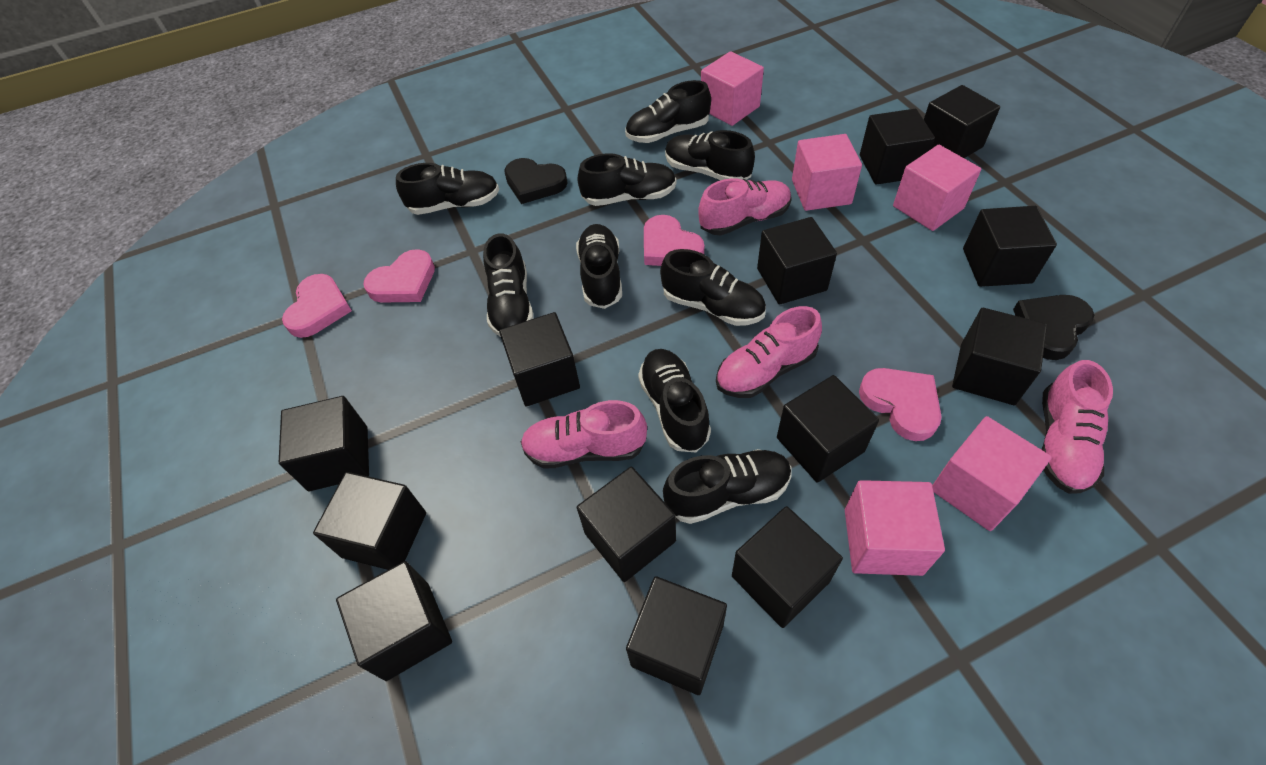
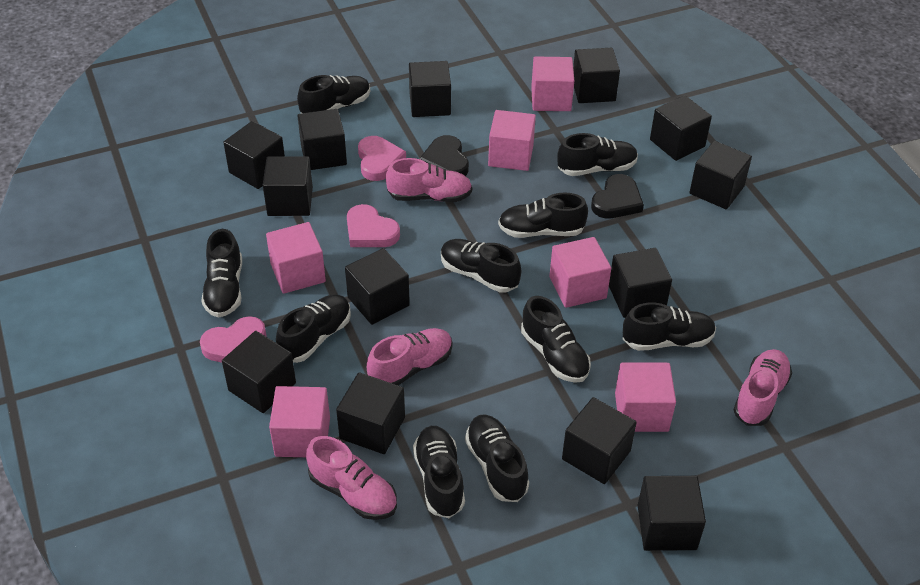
black shoe: [396,163,499,215] [483,233,533,337] [576,224,622,309] [577,153,677,206] [625,80,711,143] [638,349,711,452] [660,249,766,326] [663,449,792,524] [665,130,755,180] = 9 -> [201,229,242,318] [276,294,351,363] [297,75,370,114] [413,426,465,518] [441,239,521,293] [465,414,529,502] [498,193,588,238] [521,296,591,383] [558,133,638,176] [623,302,716,351] = 10
pink cube: [701,51,764,126] [792,134,862,211] [845,480,945,576] [893,145,981,231] [932,416,1052,531] = 5 -> [266,222,326,294] [269,386,330,457] [488,110,536,171] [531,57,574,111] [550,237,611,308] [615,362,676,432] = 6
pink heart: [282,274,352,338] [363,249,435,303] [644,215,704,266] [859,368,941,441] = 4 -> [200,316,267,363] [347,204,400,247] [358,136,406,181] = 3

